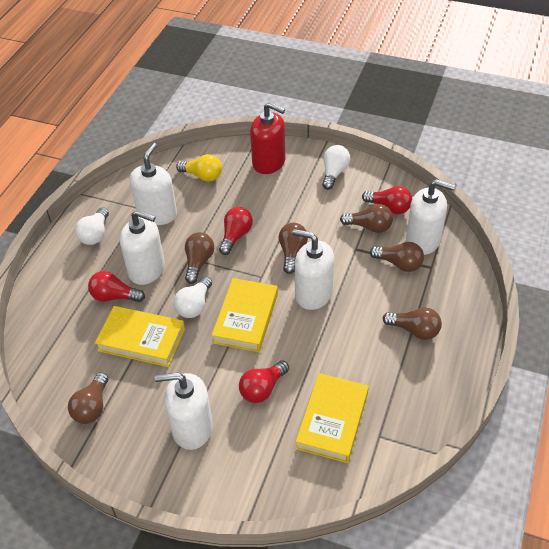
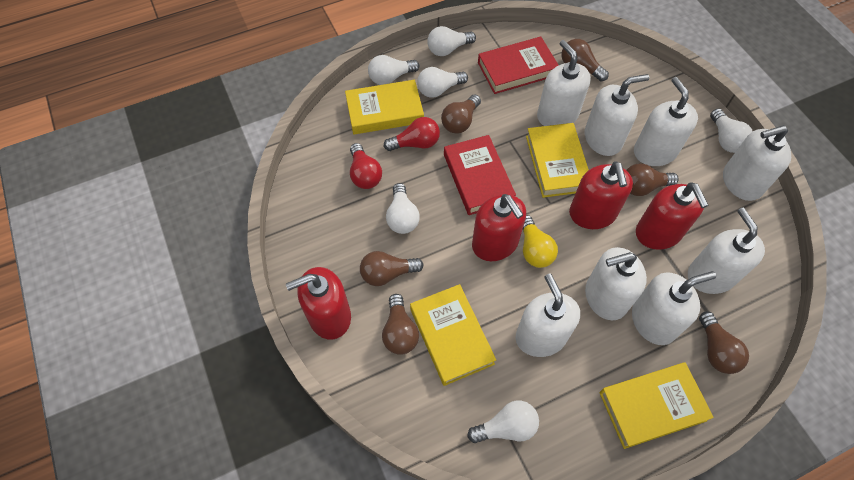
red book: none = 0 -> [444,135,516,215] [478,37,559,94] = 2
red light bulb: [88,271,145,302] [219,207,253,255] [239,360,289,403] [362,186,412,214] = 4 -> [350,143,382,189] [384,117,440,151] = 2
red soap dispenser: [250,102,285,174] = 1 -> [286,267,351,340] [472,194,526,261] [569,161,633,229] [636,182,709,250] = 4
white light bulb: [75,207,109,245] [174,276,212,318] [322,145,350,190] = 3 -> [368,55,419,85] [386,183,420,234] [417,67,468,98] [427,26,476,56] [467,400,539,443] [710,109,753,153] = 6
white soap dispenser: [120,210,165,285] [130,143,177,225] [155,372,213,450] [293,229,334,310] [406,179,455,255] = 5 -> [516,273,580,357] [537,40,591,126] [585,74,649,156] [585,247,647,320] [632,271,716,345] [634,77,698,166] [688,208,765,294] [723,125,791,201] = 8
yellow book: [95,306,185,367] [212,278,278,352] [296,373,369,463] = 3 -> [345,80,424,135] [410,284,496,386] [526,123,589,198] [600,362,714,449] = 4

